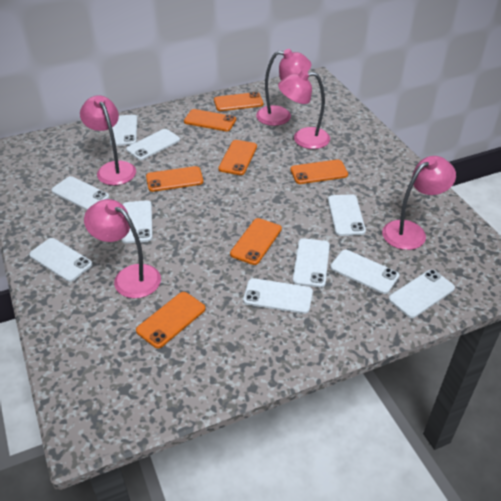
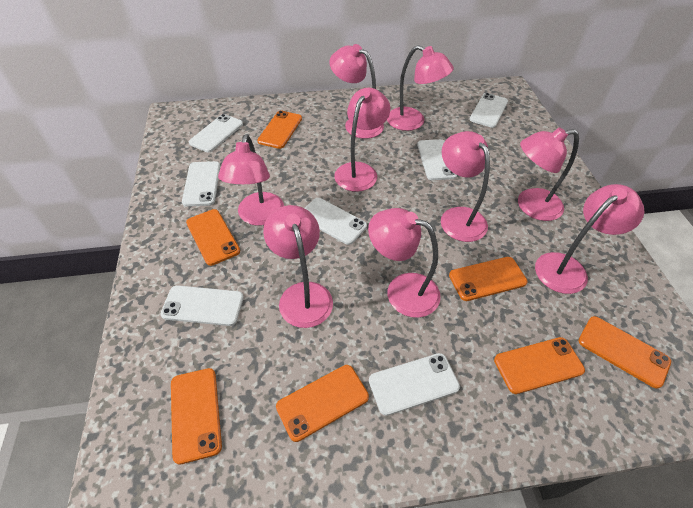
pink lamp: [80,95,136,185] [84,199,161,298] [256,49,312,126] [278,70,330,149] [382,156,456,250] = 5 -> [218,135,284,226] [263,205,333,328] [329,44,384,139] [334,88,390,192] [368,208,441,318] [387,45,454,131] [441,131,490,242] [518,127,579,221] [535,184,645,294] = 9
white phone: [29,238,92,282] [51,176,109,210] [110,115,137,146] [121,200,153,244] [126,129,180,160] [243,278,313,314] [293,238,330,288] [328,194,366,236] [330,250,399,294] [389,269,455,318] = 10 -> [161,285,244,326] [182,161,220,206] [189,114,243,152] [305,198,367,245] [369,353,460,416] [417,139,457,180] [470,93,508,128] = 7

